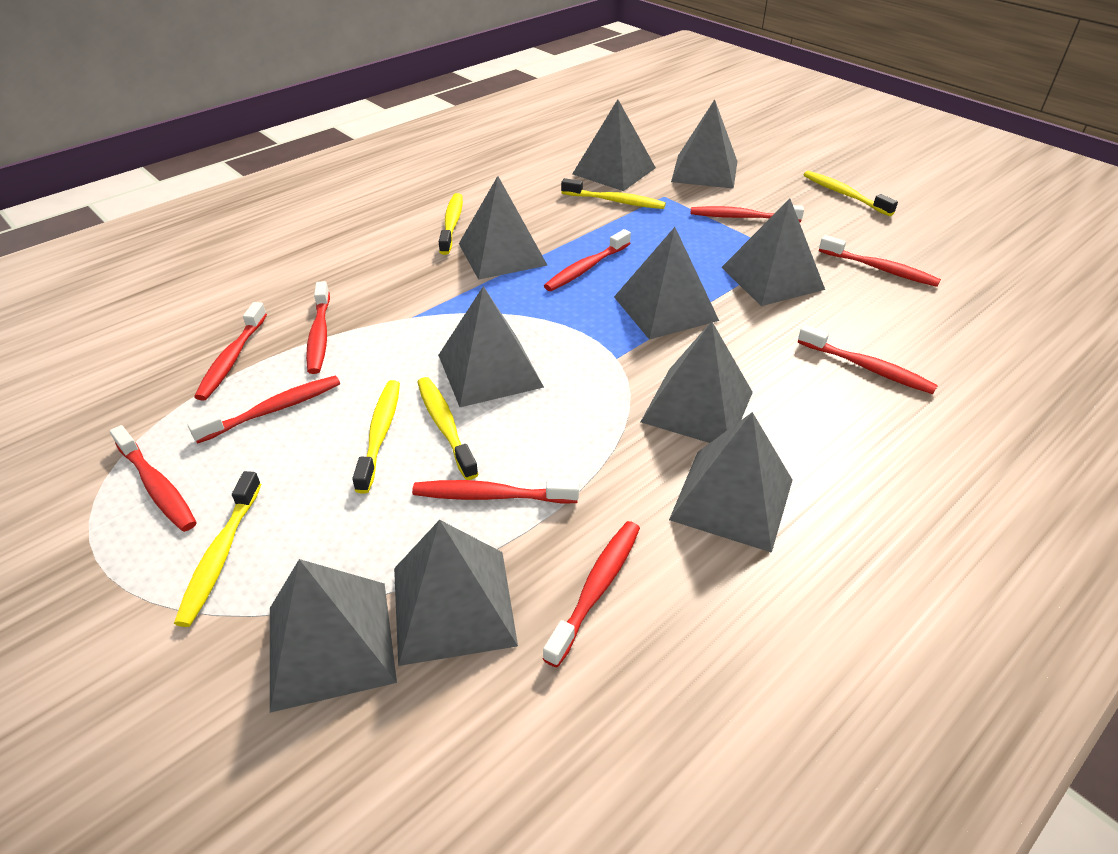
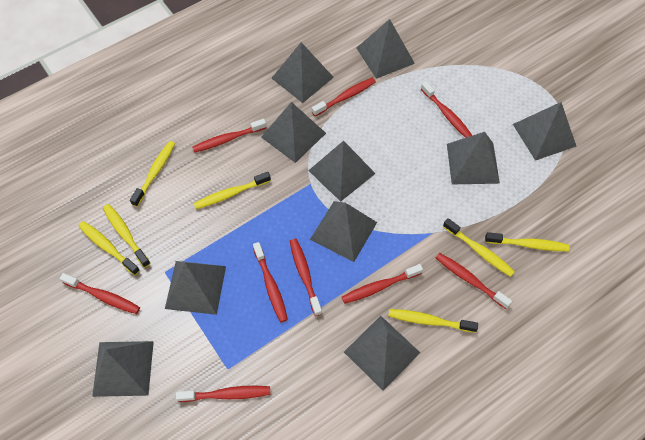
red toothbrush: [110,425,197,532] [187,376,340,444] [194,302,267,401] [306,281,330,374] [412,479,579,504] [543,521,640,667] [544,229,631,291] [691,205,804,222] [798,325,938,394] [819,235,941,287] = 10 -> [60,273,140,314] [176,386,270,402] [192,119,267,153] [253,242,288,322] [290,239,322,316] [312,78,376,116] [342,264,423,304] [421,81,473,138] [436,253,512,309] = 9
yellow toothbrush: [174,471,261,627] [352,380,400,494] [417,377,479,480] [439,193,463,255] [561,178,666,209] [804,171,898,216] = 6 -> [78,221,140,275] [103,204,151,268] [130,141,175,207] [194,172,271,209] [388,309,478,333] [443,218,515,277] [485,232,570,251] = 7

